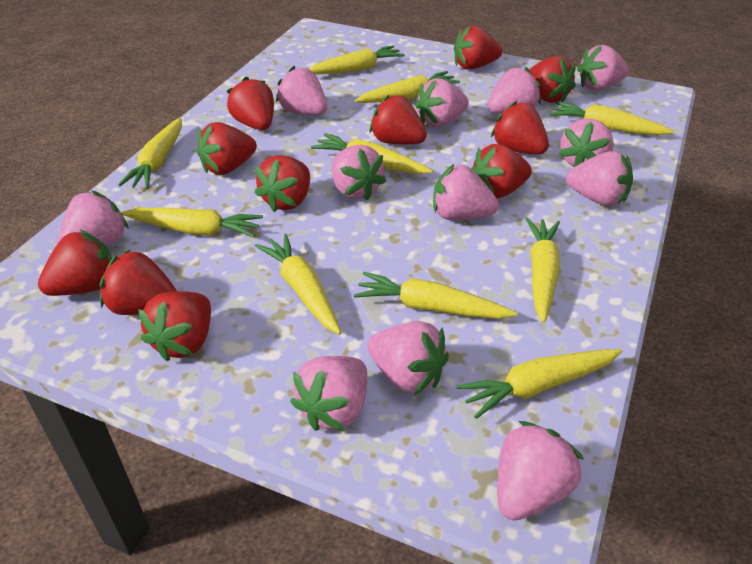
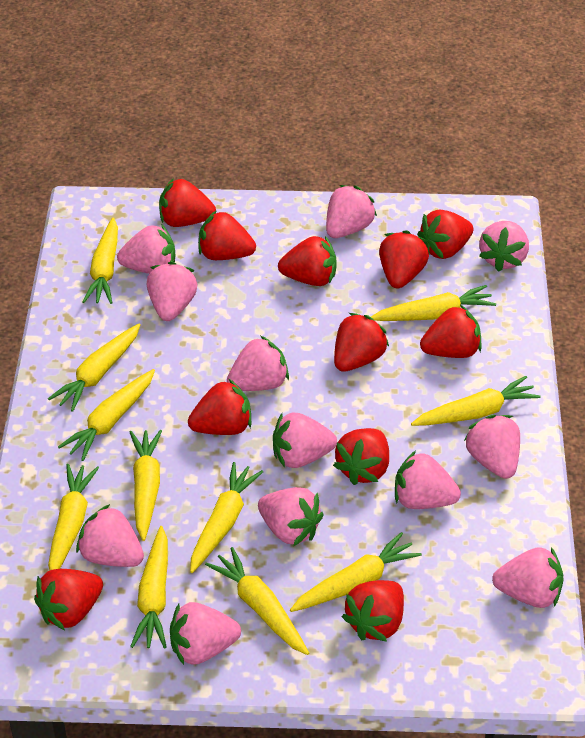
yellow carrot: [118,118,182,189] [121,208,263,237] [255,234,341,335] [309,45,405,75] [311,133,433,174] [354,272,517,319] [355,71,460,103] [456,349,622,419] [526,218,560,323] [550,101,674,135] = 10 -> [48,323,141,412] [48,464,99,571] [58,369,155,461] [83,217,118,304] [130,430,162,541] [130,526,168,649] [190,462,263,573] [205,547,309,655] [290,532,422,612] [371,285,496,321] [411,376,541,426] = 11

